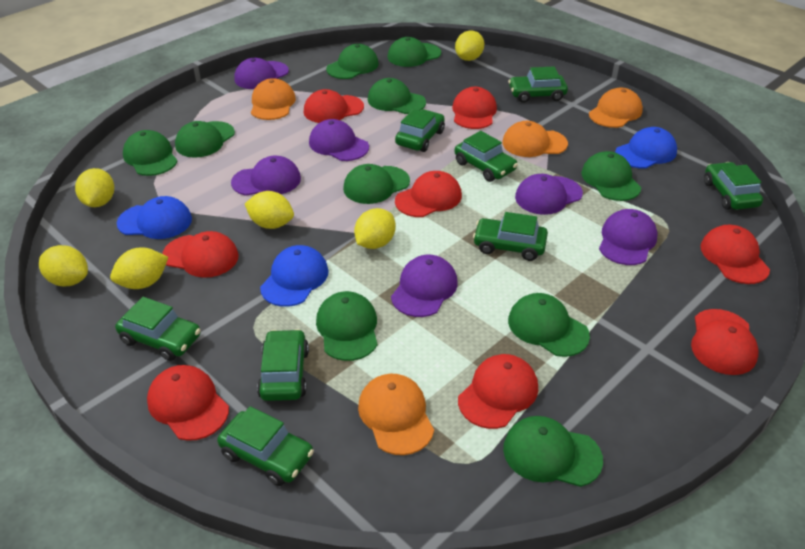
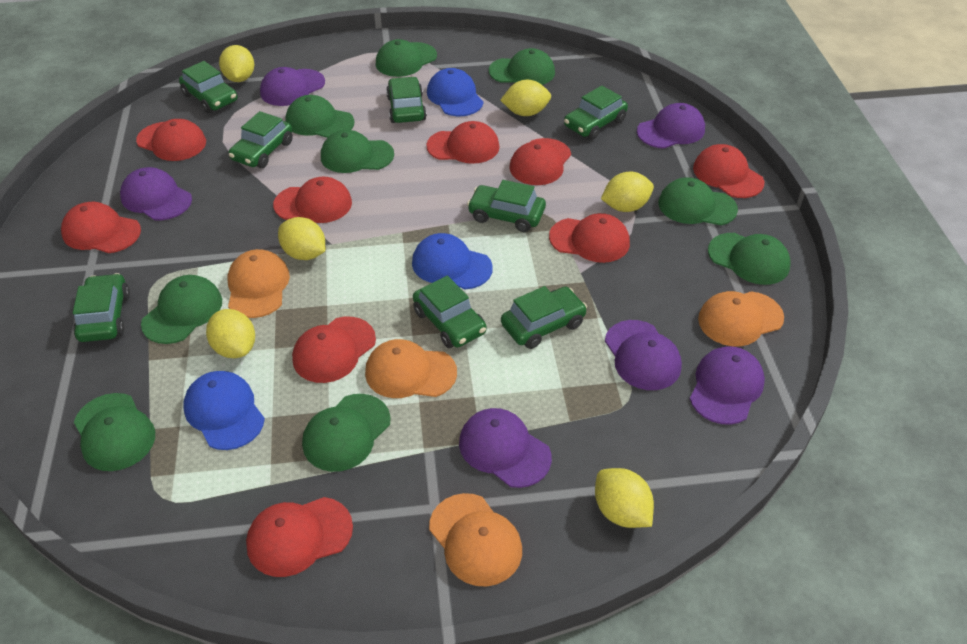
green cap: [123,130,177,176] [175,121,235,158] [316,291,378,361] [326,44,379,79] [343,164,410,204] [368,78,426,114] [388,37,441,67] [503,416,603,487] [508,293,590,357] [581,151,641,201] = 10 -> [74,393,155,471] [141,275,222,344] [286,95,354,138] [302,394,391,472] [321,130,394,173] [376,39,437,77] [489,48,555,85] [659,177,738,225] [708,233,791,285] = 9
red cap: [147,365,229,441] [162,231,239,278] [304,89,364,123] [395,171,462,217] [452,87,497,129] [458,354,538,429] [691,309,759,375] [700,225,770,284] = 8 -> [61,202,141,253] [136,119,206,161] [246,497,353,577] [273,177,352,223] [292,317,376,383] [426,121,500,164] [509,138,571,185] [549,213,630,263] [693,144,765,198] = 9

